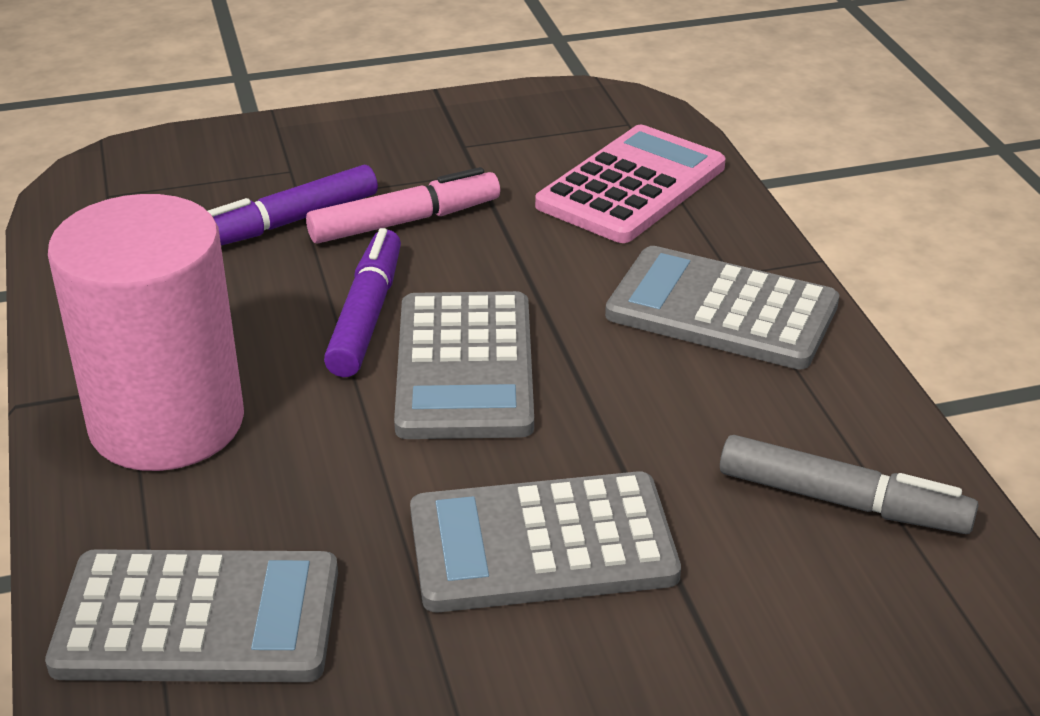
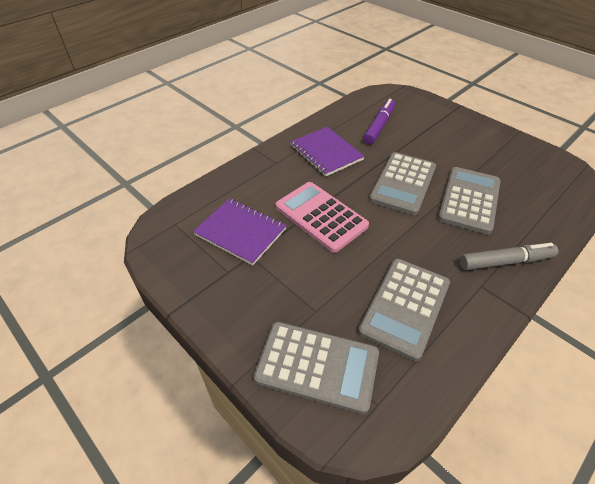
pink cylinder: [48,194,244,471] = 1 -> none = 0
pink marker: [306,167,500,244] = 1 -> none = 0
purple marker: [208,165,378,245] [324,228,401,377] = 2 -> [363,99,395,144] = 1
purple notebook: none = 0 -> [193,198,287,265] [290,127,365,177] = 2

